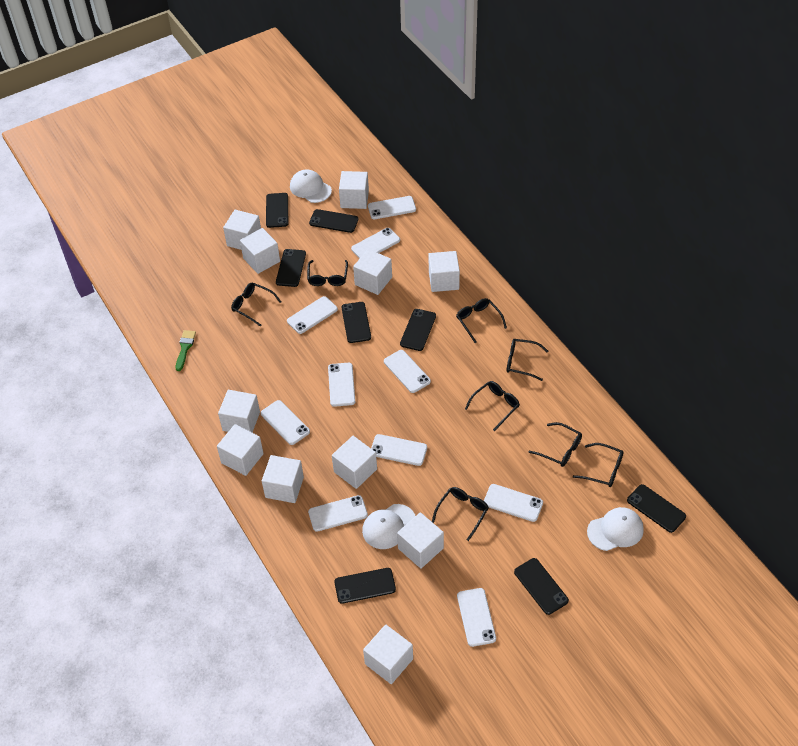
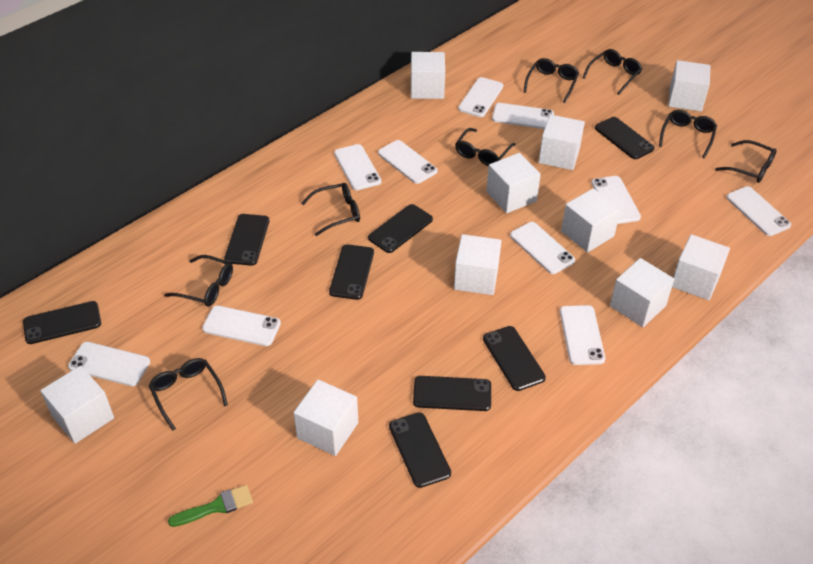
white cap: [290,169,332,203] [362,504,415,549] [587,507,644,551] = 3 -> none = 0
white cube: [217,424,264,476] [218,390,260,432] [223,210,261,250] [240,228,280,274] [262,455,304,503] [332,436,377,489] [339,171,369,209] [353,249,392,295] [363,624,413,684] [397,512,444,569] [429,251,460,292] = 11 -> [40,366,114,444] [294,379,358,456] [411,52,445,99] [454,234,501,295] [486,153,541,213] [539,115,585,170] [561,188,621,253] [610,258,674,327] [668,60,711,111] [672,234,730,300] = 10

